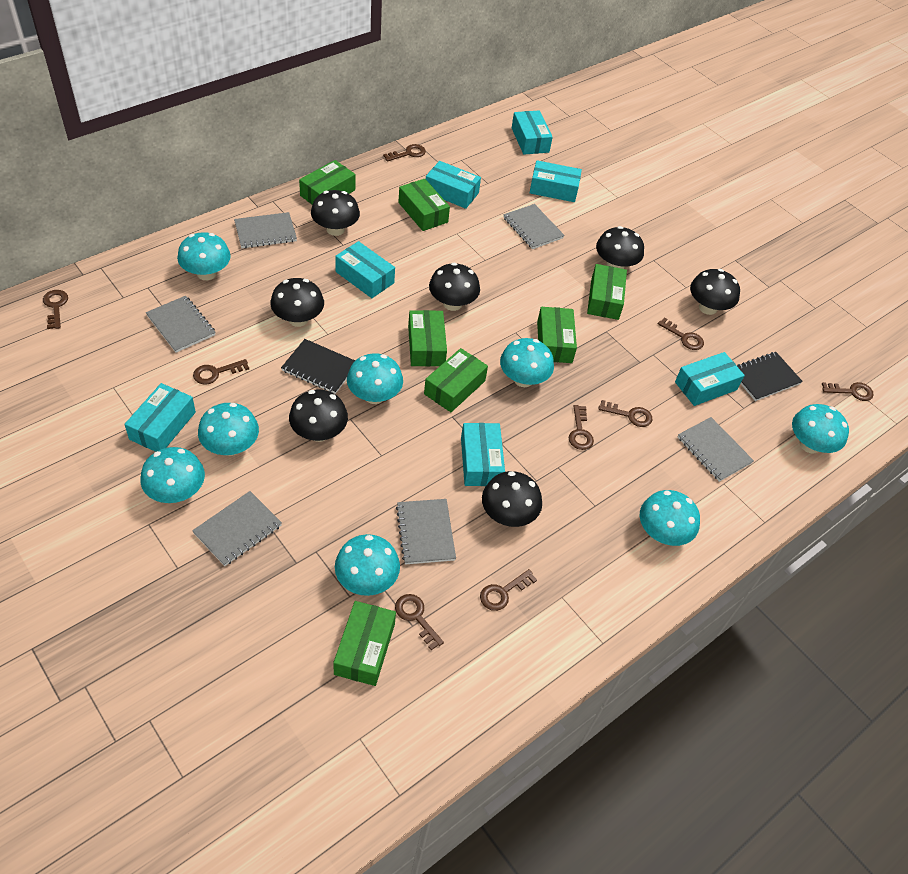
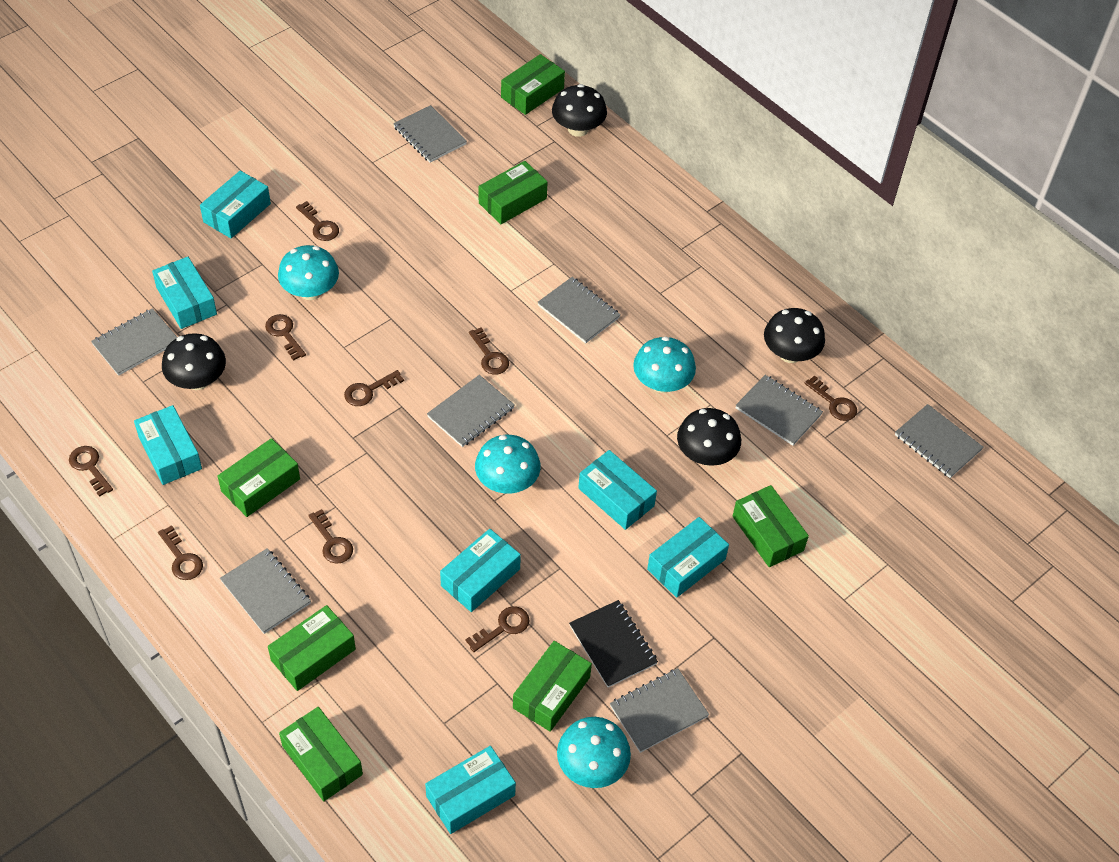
black mushroom: [270,278,324,327] [289,390,348,442] [311,190,360,236] [429,263,480,311] [482,471,542,527] [596,226,644,269] [690,269,740,315] = 7 -> [162,333,226,390] [552,84,607,137] [677,408,741,466] [764,308,825,363] = 4
black notebook: [281,339,355,394] [737,352,803,401] = 2 -> [569,600,658,688] = 1
grey notebook: [146,296,216,353] [192,491,282,566] [234,212,297,248] [396,499,456,565] [503,204,565,249] [678,417,754,482] = 6 -> [91,308,177,376] [220,548,311,634] [393,105,467,163] [427,375,515,447] [537,277,621,344] [610,668,709,753] [735,375,823,446] [895,404,984,478] = 8
turquoise mushroom: [141,447,205,503] [177,232,231,280] [198,403,259,456] [335,534,400,596] [347,353,403,404] [500,338,554,387] [640,490,700,546] [792,404,849,454] = 8 -> [278,245,339,300] [475,435,541,493] [557,717,631,788] [633,336,696,393] = 4

